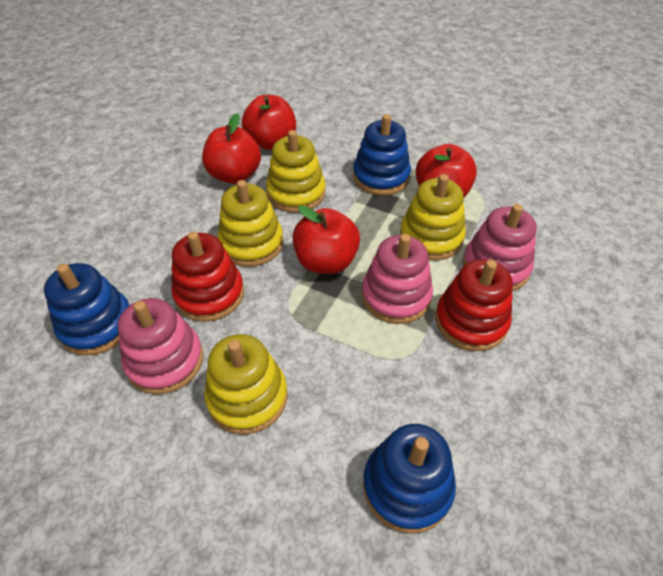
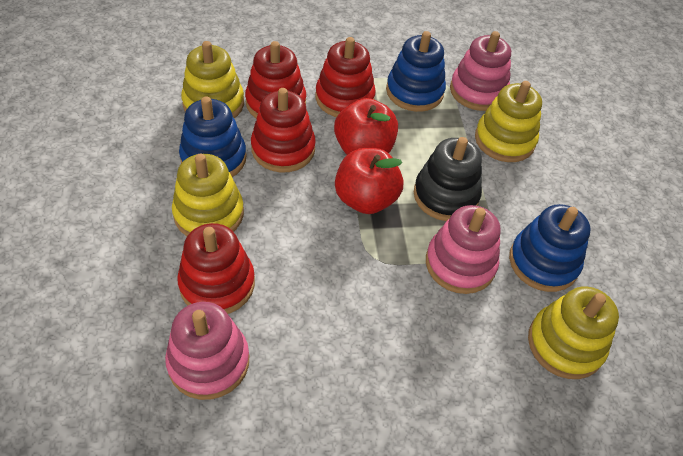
black stacking toy: none = 0 -> [414,137,482,221] = 1
red apple: [202,113,261,184] [242,95,296,150] [293,205,360,274] [415,144,477,197] = 4 -> [334,98,398,155] [335,148,403,214] = 2
red stacking toy: [171,231,244,322] [435,259,513,351] = 2 -> [177,223,255,314] [245,41,306,119] [251,88,316,173] [316,37,376,117] = 4

